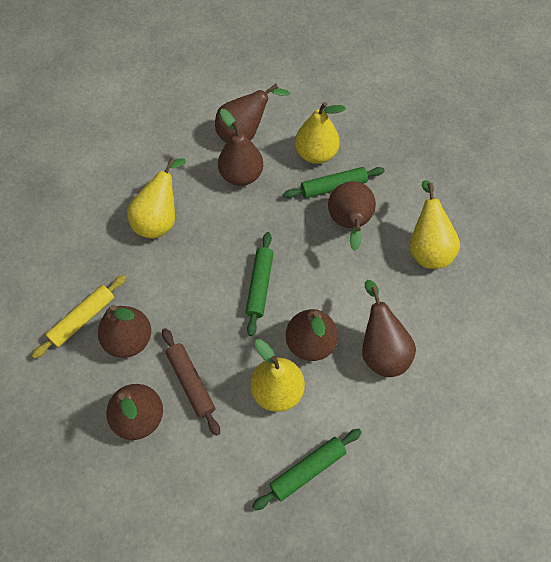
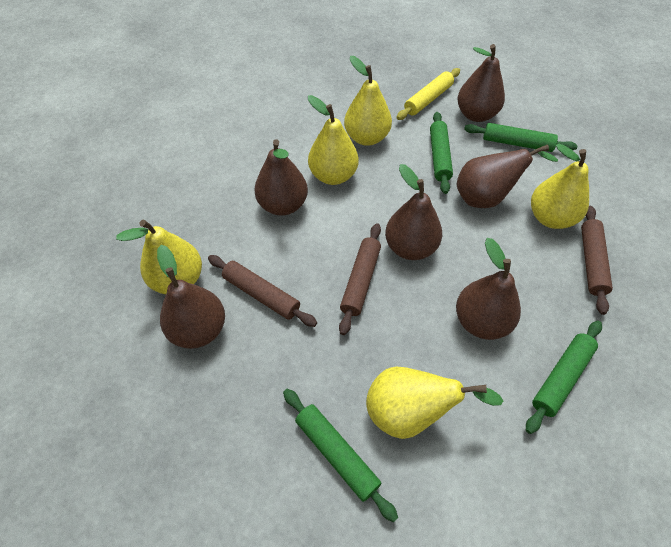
brown pear: [98,305,151,358] [106,384,163,440] [215,84,290,143] [218,109,263,186] [286,309,338,361] [328,181,376,251] [362,280,416,377] = 7 -> [157,245,225,349] [254,139,308,216] [385,164,442,260] [456,145,558,208] [456,238,521,340] [457,44,505,122] = 6
brown rolling pin: [162,328,220,436] = 1 -> [208,255,317,327] [339,223,381,335] [581,206,613,315] = 3
green rolling pin: [245,232,274,336] [252,429,362,511] [283,167,385,198] = 3 -> [283,389,398,522] [430,112,453,194] [464,123,578,152] [526,321,602,434] = 4
yellow pear: [127,158,186,239] [250,339,305,412] [295,102,346,164] [410,180,460,269] = 4 -> [116,220,202,294] [308,95,358,185] [344,56,392,146] [366,367,503,439] [531,144,589,229] = 5

